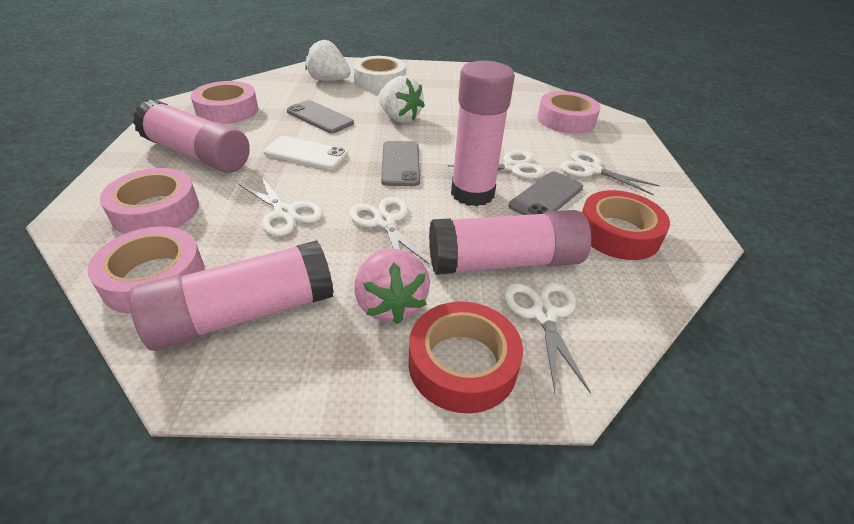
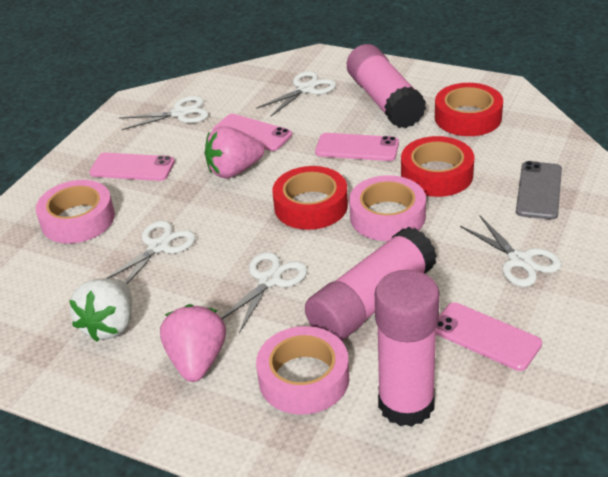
grey phone: [287,100,354,133] [381,141,420,186] [509,172,583,215] = 3 -> [516,161,562,220] = 1
pink glue stick: [129,240,334,351] [133,100,250,173] [429,210,591,275] [451,61,515,206] = 4 -> [305,227,437,341] [347,44,426,128] [375,270,440,427] = 3
pink phone: none = 0 -> [89,153,175,181] [212,114,292,151] [315,133,399,161] [436,303,542,371] = 4
pink strawberry: [354,249,430,324] = 1 -> [160,304,226,382] [205,126,264,179] = 2
pink tape: [87,226,205,314] [100,168,199,234] [191,81,258,124] [537,91,600,133] = 4 -> [36,180,115,244] [256,326,349,415] [349,175,426,241] = 3
red tape: [409,302,523,413] [582,190,670,260] = 2 -> [272,166,348,230] [401,136,474,197] [435,83,503,136] = 3
white phone: [264,136,348,170] = 1 -> none = 0
white strawberry: [305,39,351,81] [378,75,425,123] = 2 -> [69,278,132,342] = 1
white tape: [353,56,406,92] = 1 -> none = 0

